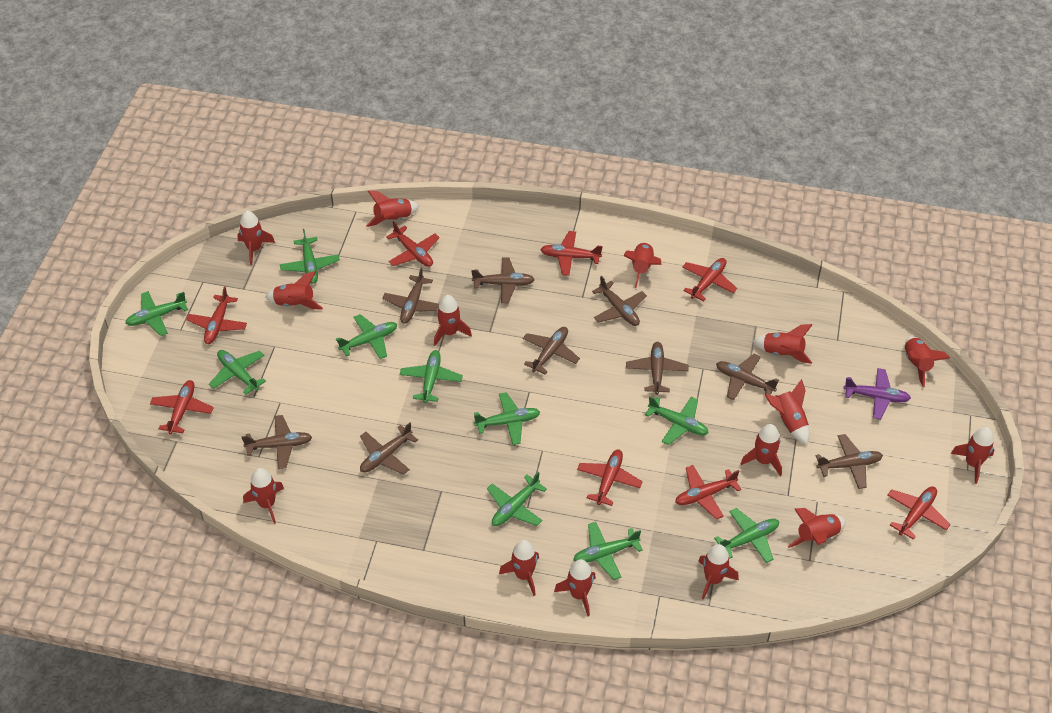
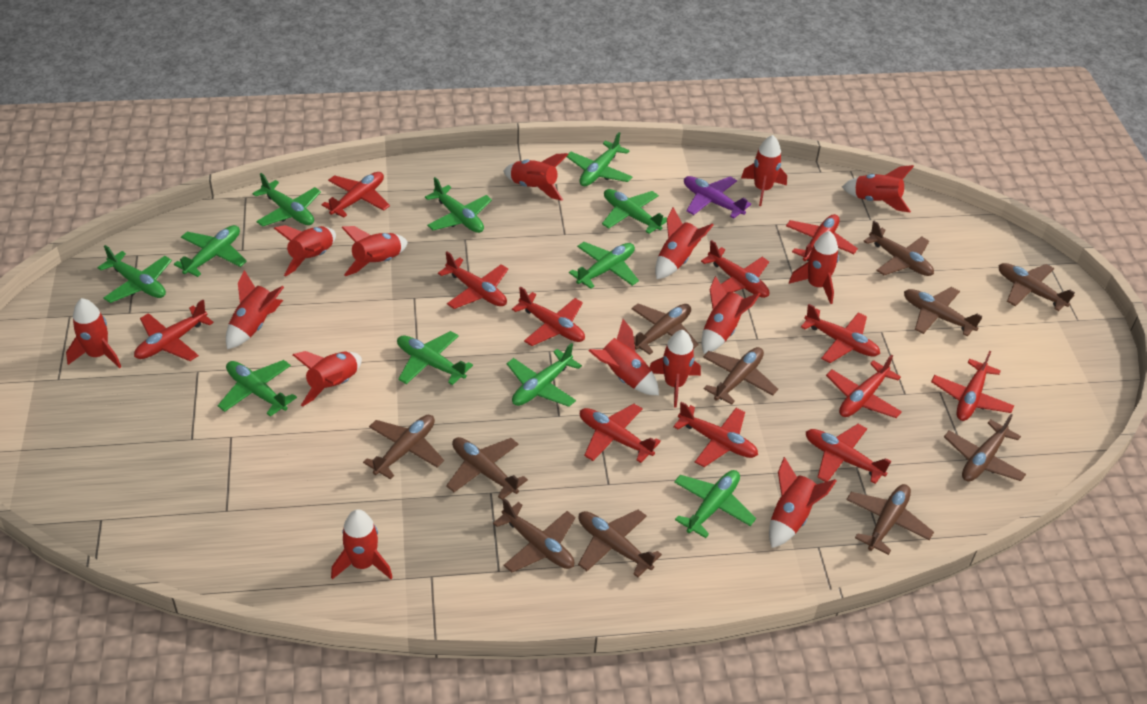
brown plane: [242,415,312,469] [360,423,418,475] [382,267,439,324] [471,257,535,303] [523,327,580,375] [592,276,647,326] [626,342,689,395] [716,354,779,400] [815,434,883,489] = 9 -> [363,415,444,480] [446,437,528,500] [493,498,575,572] [578,510,662,577] [631,303,699,355] [703,347,778,405] [846,484,934,555] [863,221,934,276] [904,287,983,337] [944,414,1026,482] [999,263,1075,311] = 11
green plane: [125,291,188,336] [209,350,266,395] [280,229,340,284] [336,314,397,359] [400,350,463,403] [474,392,540,445] [487,472,547,526] [573,522,643,580] [645,396,708,445] [714,508,779,563] = 10 -> [97,245,172,303] [174,225,247,277] [218,360,297,417] [252,173,321,227] [397,331,473,385] [425,177,492,233] [507,343,582,407] [566,132,633,186] [569,242,639,289] [602,189,667,234] [674,470,756,538] = 11
red plane: [150,380,214,435] [186,286,247,344] [386,221,440,267] [540,231,603,276] [577,449,643,506] [675,465,741,519] [682,258,737,301] [887,486,951,540] = 8 -> [134,300,214,361] [321,172,390,218] [438,251,508,309] [512,287,585,346] [580,404,661,463] [673,402,758,467] [701,240,769,298] [786,214,858,261] [801,304,880,363] [806,424,891,484] [826,355,902,418] [931,351,1014,421] = 12

